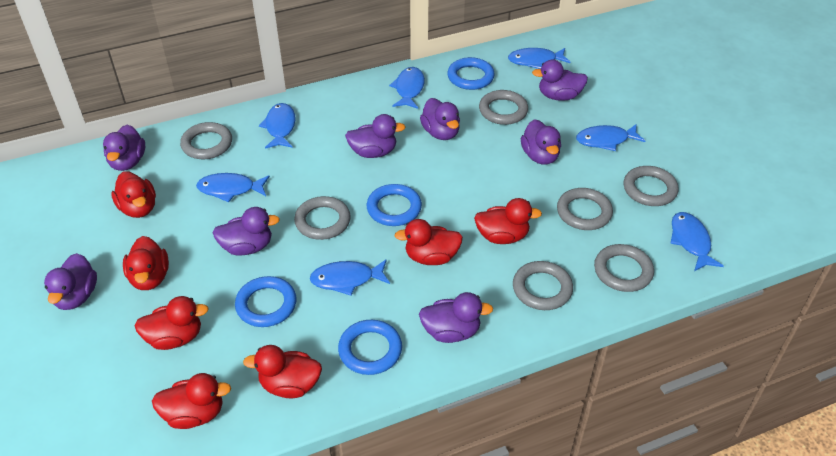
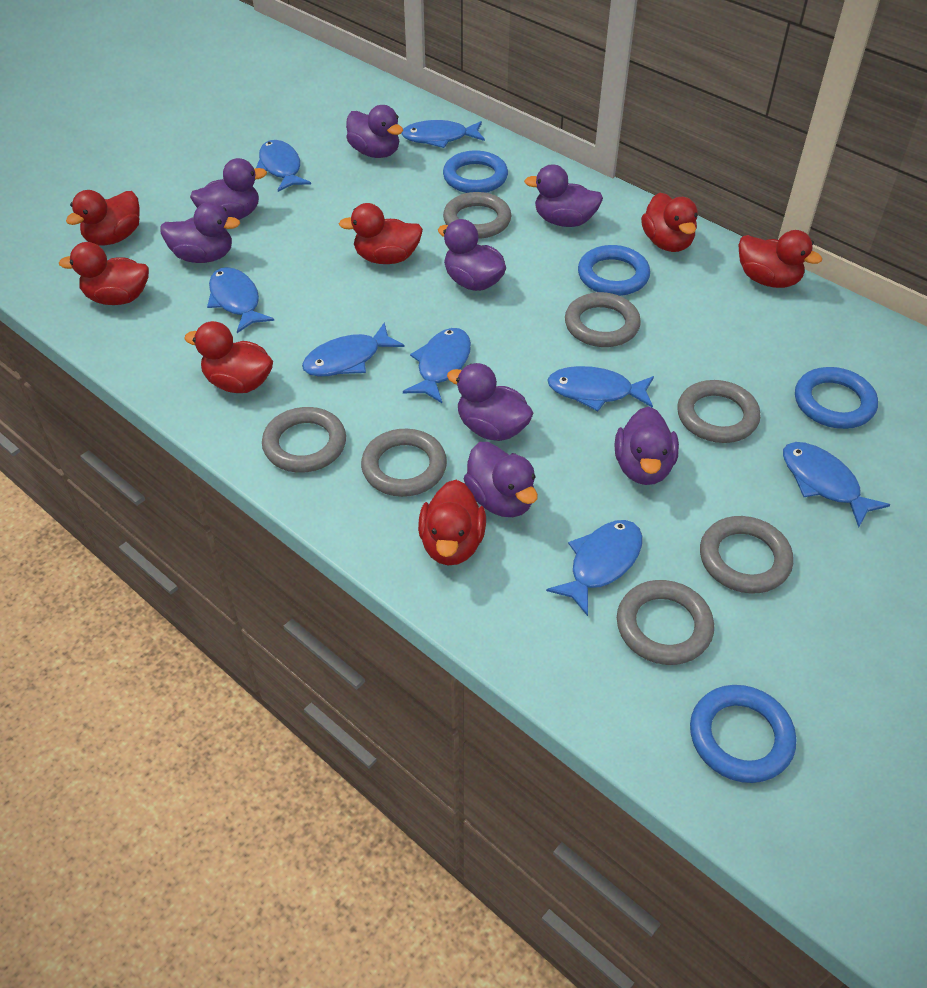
blue fish: [196,173,270,202] [259,103,296,149] [310,259,390,296] [389,67,425,109] [508,48,570,69] [576,124,645,151] [670,212,724,271] = 7 -> [207,267,274,333] [256,140,311,192] [302,322,405,377] [401,120,485,148] [403,328,471,403] [546,520,642,616] [547,366,654,411] [783,442,890,528] = 8

